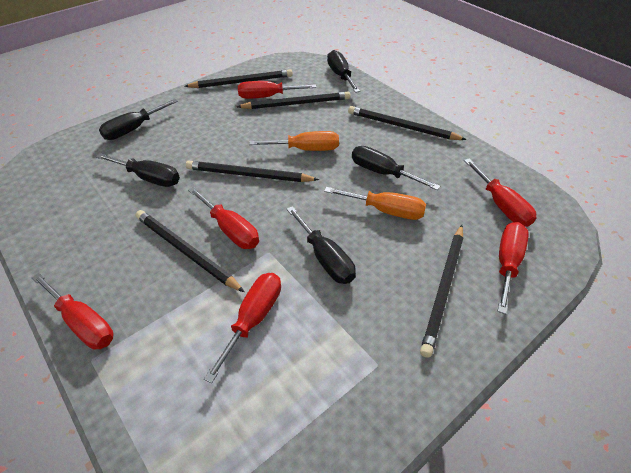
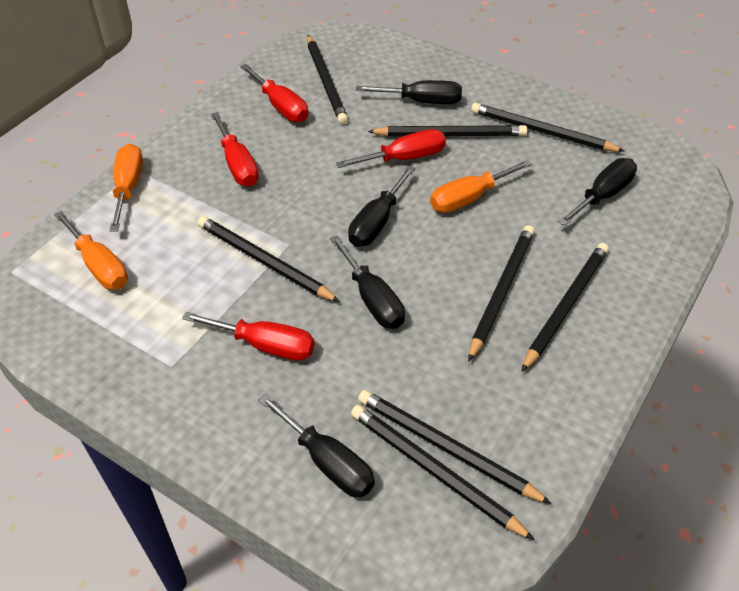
black pencil: [135,210,244,292] [184,69,293,88] [186,160,319,182] [237,92,351,109] [348,106,467,140] [420,225,463,358] = 6 -> [198,216,340,302] [307,35,348,124] [351,405,535,540] [358,390,551,504] [367,125,527,137] [468,225,535,362] [471,103,624,152] [521,243,609,372] = 8
orange screwdriver: [249,131,339,151] [324,187,426,220] = 2 -> [54,211,128,290] [110,144,143,232] [430,160,532,213] = 3
red screwdriver: [31,273,114,350] [188,187,259,249] [204,273,281,383] [238,81,316,99] [464,159,537,227] [497,222,529,314] = 6 -> [182,312,315,360] [211,112,259,186] [240,64,308,122] [336,129,446,168] = 4

